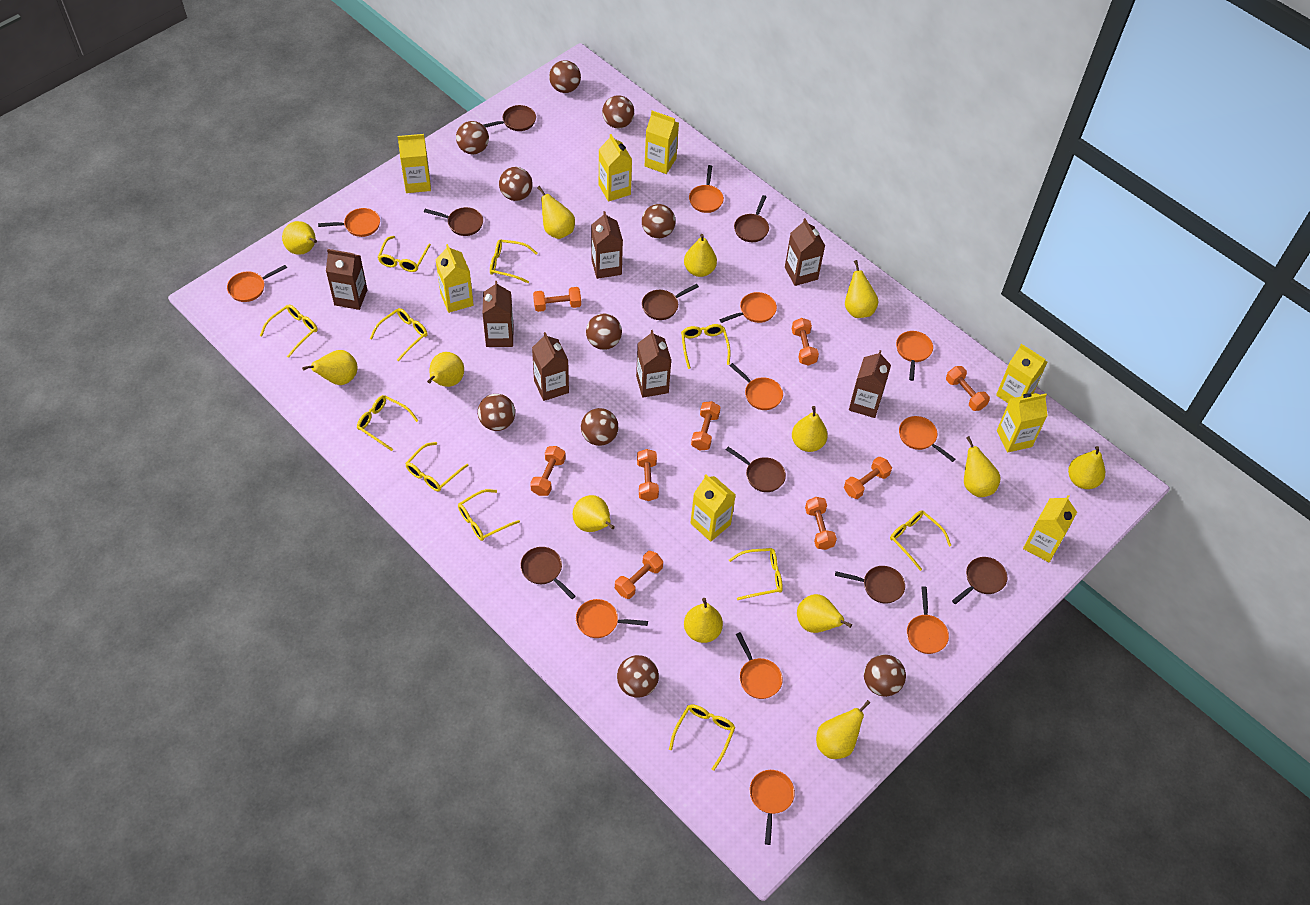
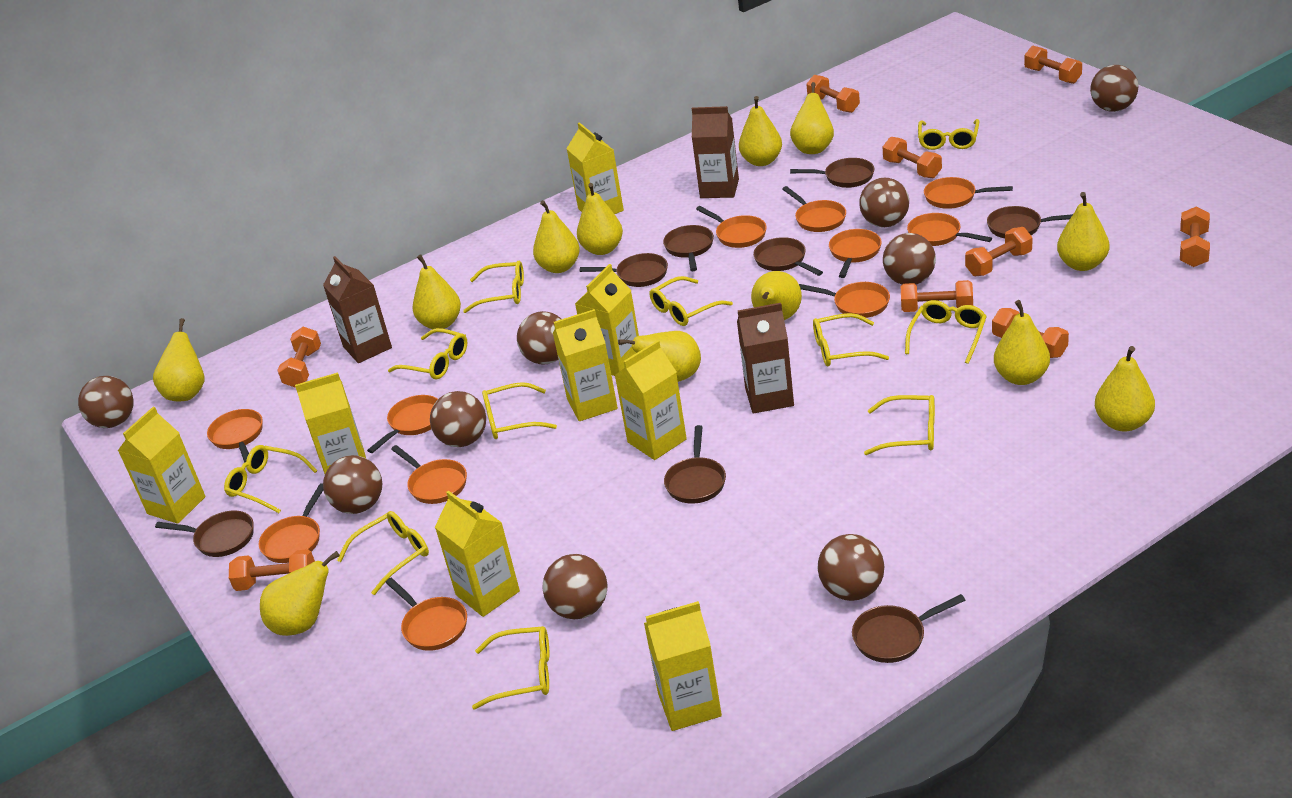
brown ball: [456,121,489,155] [478,394,515,431] [499,167,533,201] [549,60,581,93] [581,408,618,446] [586,314,622,350] [602,95,634,128] [617,655,659,698] [642,204,675,238] [864,654,906,697] = 10 -> [78,376,134,428] [323,455,382,514] [430,391,486,447] [517,311,561,365] [543,554,607,619] [817,534,884,601] [859,178,909,227] [883,233,936,285] [1090,65,1139,112] = 9
brown carton: [326,249,367,310] [483,281,514,347] [532,332,569,401] [591,211,623,279] [636,330,671,398] [785,218,825,286] [849,350,891,418] = 7 -> [323,256,392,363] [692,106,739,198] [737,303,794,413] = 3
yellow pear: [282,221,317,255] [302,350,358,385] [427,352,464,387] [537,186,575,239] [573,495,615,532] [684,234,717,277] [684,598,723,643] [792,406,828,452] [797,594,852,633] [816,700,870,759] [845,260,879,318] [964,436,1001,497] [1068,446,1105,489] = 13 -> [153,318,204,401] [260,551,340,636] [412,254,461,329] [533,200,580,273] [577,183,623,255] [618,331,701,382] [739,96,782,166] [751,271,802,320] [790,82,834,154] [994,300,1050,385] [1057,192,1109,271] [1095,346,1155,432] = 12

